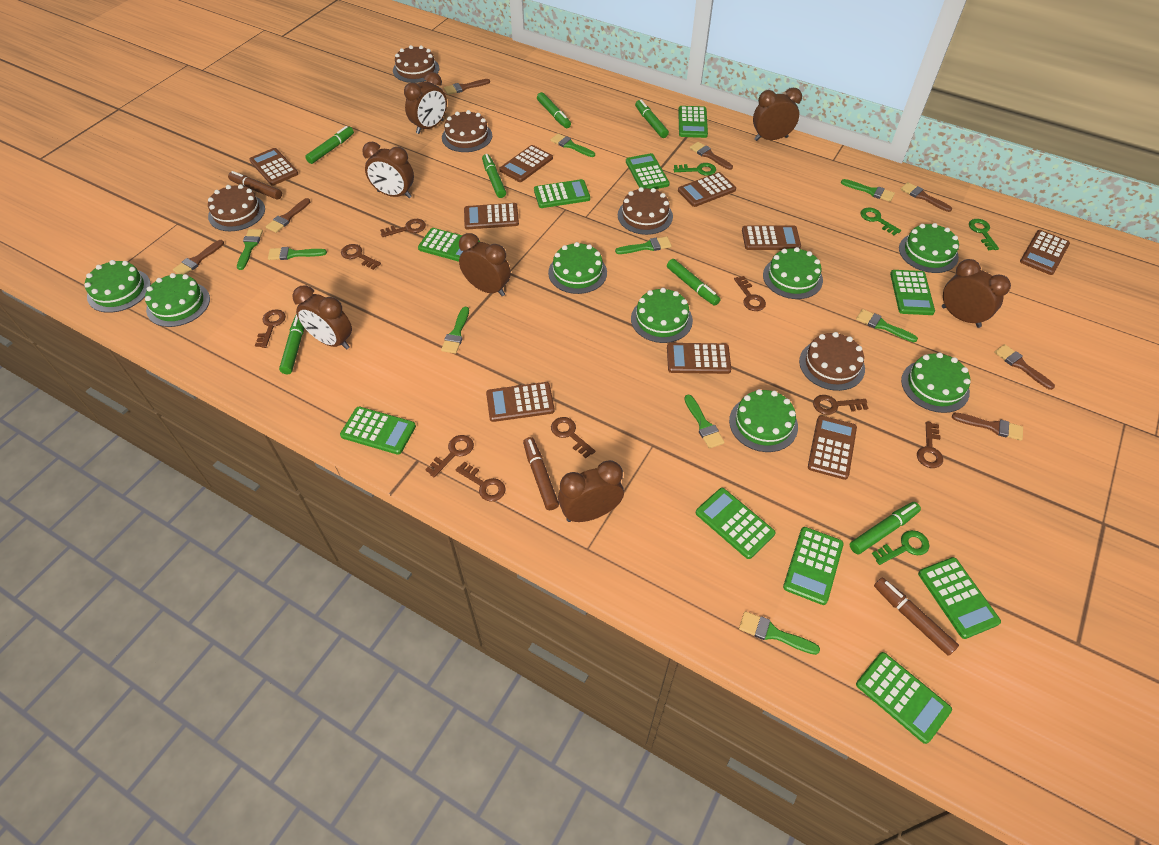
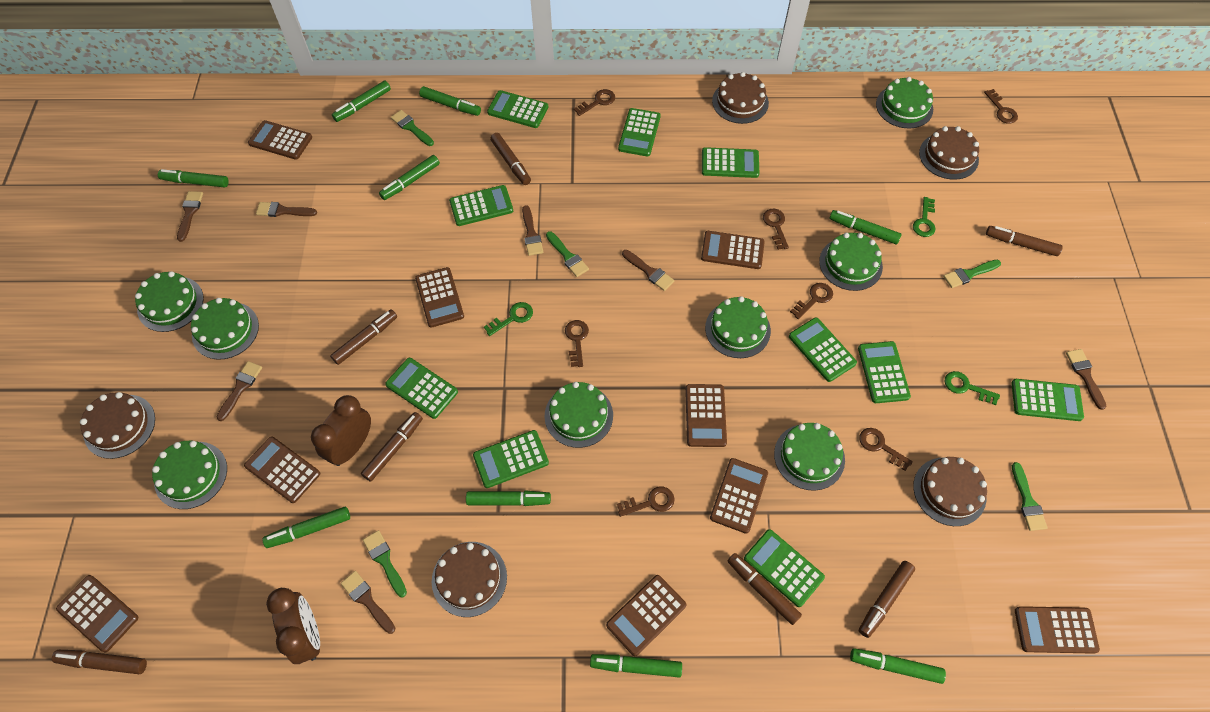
brown clock: [292,285,352,349] [362,142,414,198] [404,72,447,134] [459,233,511,296] [558,460,624,522] [753,88,802,141] [942,259,1011,328] = 7 -> [266,588,320,664] [311,395,371,466] = 2
brown key: [255,309,286,348] [341,244,381,270] [380,219,426,237] [425,435,474,477] [456,462,506,502] [551,417,595,458] [734,276,766,311] [813,395,868,415] [917,421,943,468] = 9 -> [565,320,589,367] [574,89,615,116] [617,487,674,517] [763,209,789,250] [790,283,833,319] [859,428,913,471] [984,89,1018,124] = 7
brown marker: [228,171,282,200] [523,437,559,510] [874,578,959,656] = 3 -> [52,650,147,674] [330,309,397,365] [361,412,423,482] [490,133,531,185] [728,553,802,625] [859,561,915,638] [986,226,1063,256] = 7
green brush: [237,229,263,270] [268,247,327,260] [441,307,469,354] [551,134,595,157] [615,237,672,254] [684,395,724,449] [739,611,820,655] [841,179,895,202] [856,309,918,342] = 9 -> [363,530,407,598] [391,110,434,146] [546,231,589,277] [943,260,1001,288] [1012,462,1048,531] = 5
green key: [674,163,716,176] [860,207,901,235] [872,530,930,565] [969,219,999,250] = 4 -> [484,302,533,336] [913,197,935,237] [945,371,1000,405] = 3
green marker: [279,314,304,374] [305,126,354,164] [482,154,506,198] [537,92,571,128] [635,100,669,138] [667,259,721,306] [850,502,921,554] = 7 -> [158,169,229,188] [262,507,350,548] [332,81,391,122] [379,155,440,200] [419,86,481,116] [466,490,551,506] [590,654,682,678] [829,210,901,244] [850,648,946,684] = 9

